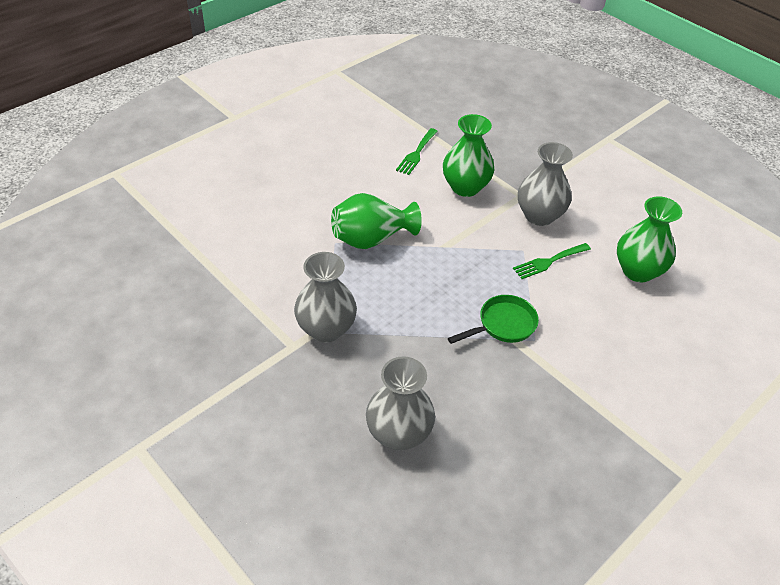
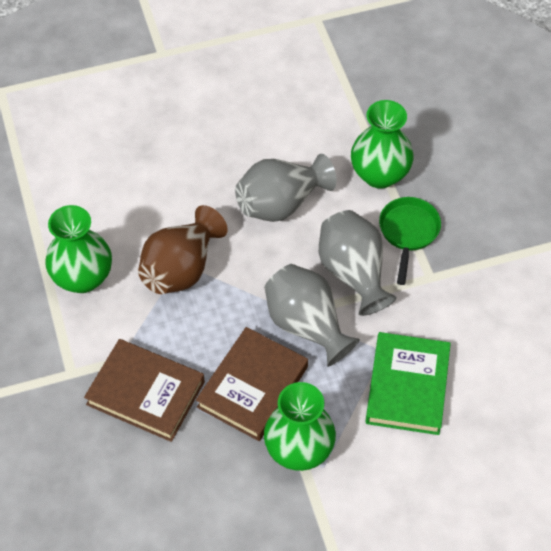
brown book: none = 0 -> [84,339,205,442] [196,327,308,441] = 2
brown vase: none = 0 -> [138,205,228,294] = 1
green book: none = 0 -> [365,332,451,435] = 1
green fork: [396,128,438,175] [513,243,591,279] = 2 -> none = 0

